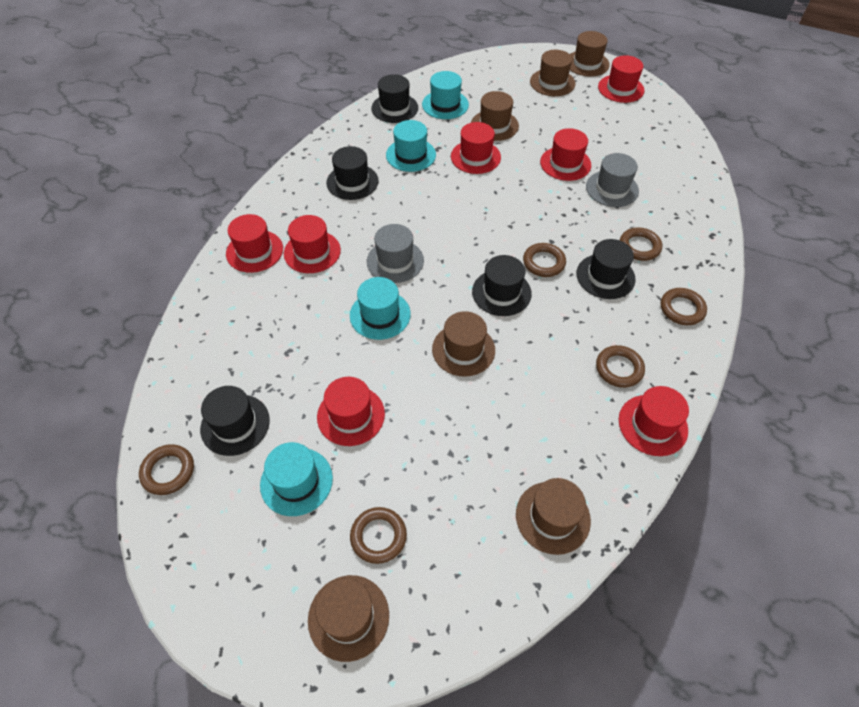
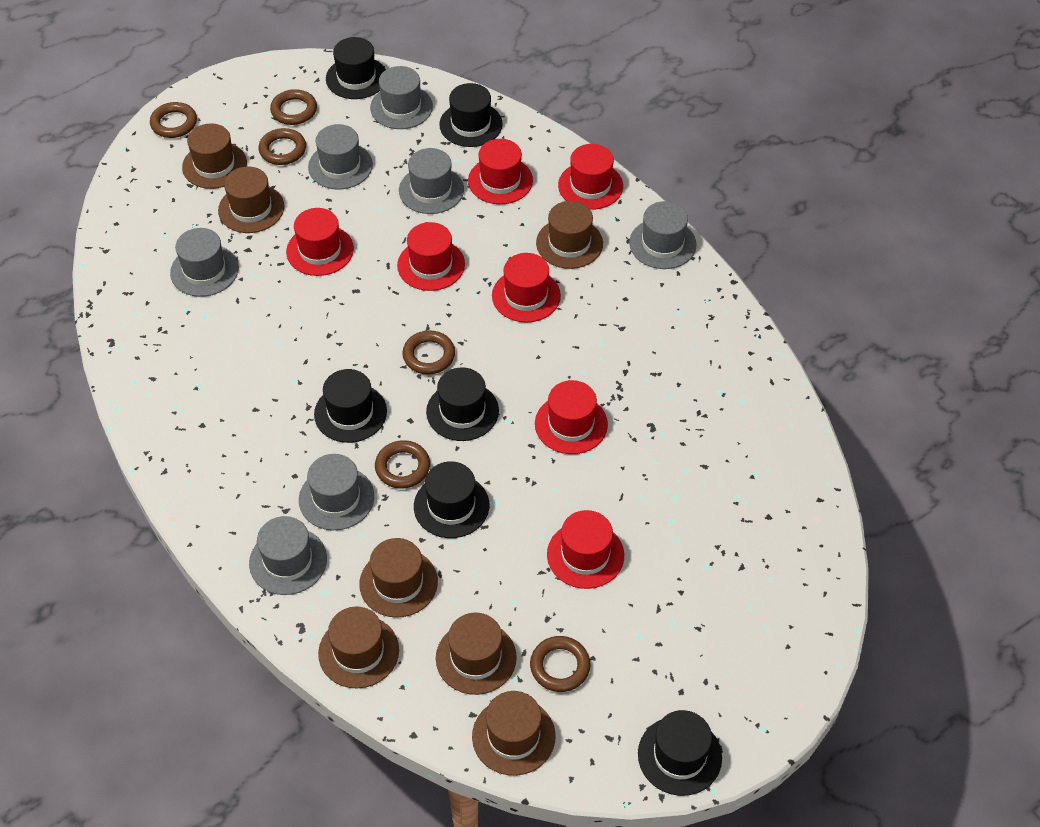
black hat: [200,386,270,456] [327,146,379,200] [371,74,418,123] [472,255,532,316] [576,239,636,299] = 5 -> [314,369,387,443] [326,37,386,99] [414,461,489,538] [426,367,499,441] [439,83,503,147] [638,710,722,796] = 6
brown hat: [308,575,389,662] [432,311,495,377] [471,91,519,141] [516,478,591,555] [530,50,576,96] [570,31,610,77] = 6 -> [182,123,247,189] [218,167,284,233] [318,606,399,689] [359,538,438,618] [436,613,517,695] [472,691,556,776] [536,201,603,269] = 7
grey hat: [367,224,424,283] [586,153,639,207] = 2 -> [170,228,239,297] [249,516,327,595] [299,454,374,530] [308,124,373,189] [370,66,433,129] [399,148,464,214] [629,201,697,269] = 7
turquoise hat: [260,442,333,516] [350,277,411,340] [386,120,436,172] [422,71,469,119] = 4 -> none = 0

